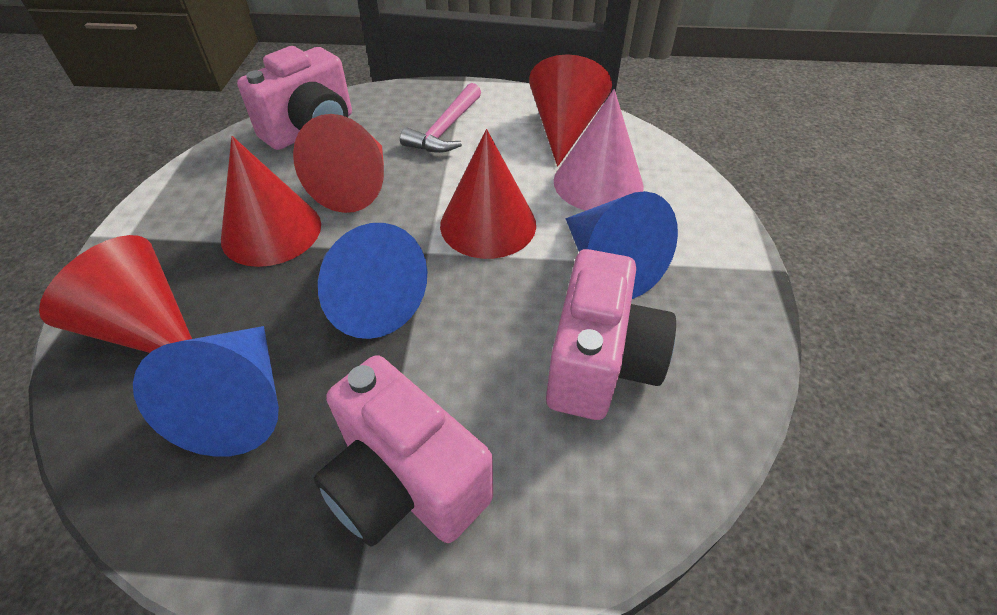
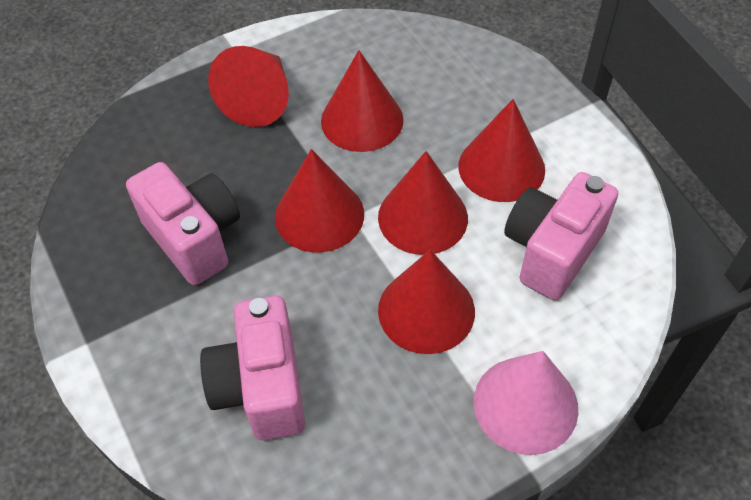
blue cone: [133,326,279,457] [318,223,427,339] [566,191,678,299] = 3 -> none = 0
pink hammer: [400,83,481,153] = 1 -> none = 0
red cone: [39,235,192,353] [221,136,321,267] [293,114,384,213] [440,129,536,259] [529,54,612,167] = 5 -> [208,46,289,127] [275,149,364,253] [321,50,404,152] [378,151,468,255] [378,250,475,354] [458,99,545,202] = 6

